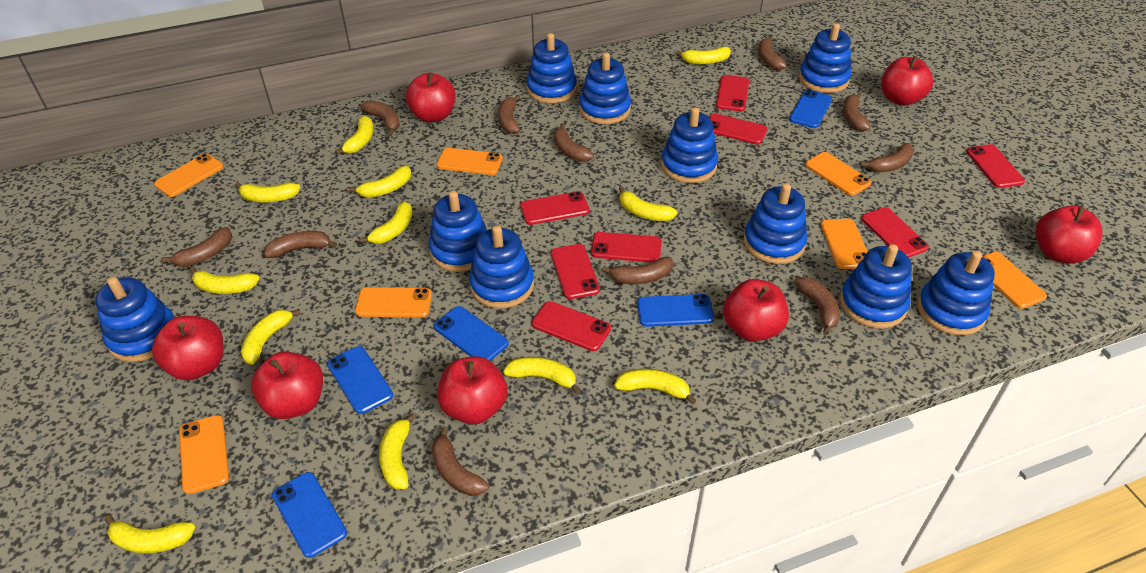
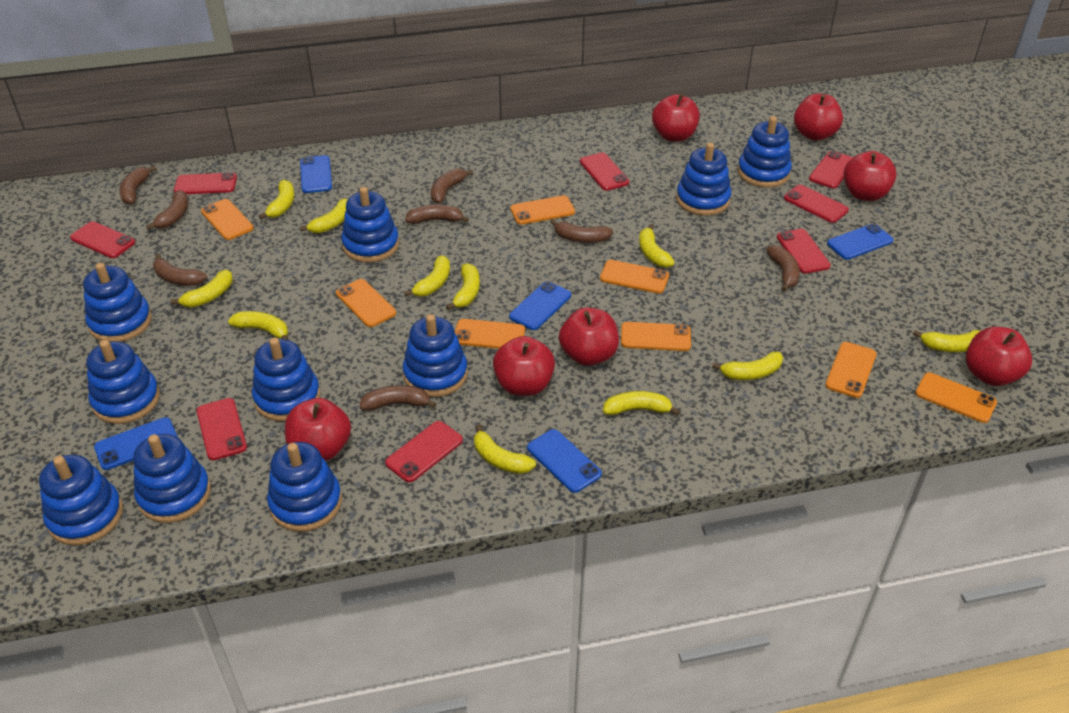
brown banana: [162,227,232,267] [264,231,337,258] [361,100,400,135] [432,427,489,496] [498,95,521,134] [554,123,594,162] [602,257,673,284] [758,36,787,70] [794,277,840,335] [843,93,870,131] [860,143,914,172] = 11 -> [119,166,156,205] [146,190,188,230] [153,254,207,286] [360,385,436,411] [405,205,469,224] [431,169,473,203] [550,219,613,243] [766,245,800,292] = 8
orange phone: [154,154,223,197] [179,415,229,494] [355,287,432,317] [437,148,503,175] [805,152,871,196] [820,219,868,269] [982,252,1047,309] = 7 -> [201,199,254,240] [336,279,396,327] [455,319,525,349] [510,195,575,225] [600,260,669,294] [621,322,691,351] [825,342,877,398] [915,373,997,423] = 8
yellow banana: [105,515,195,553] [190,267,259,294] [235,182,301,202] [241,309,301,365] [335,116,373,155] [349,166,411,198] [360,202,413,244] [379,413,416,489] [503,357,581,394] [614,369,697,405] [619,186,677,221] [675,47,731,65] = 12 -> [170,270,233,308] [228,311,288,340] [259,180,294,219] [300,199,347,233] [404,255,450,296] [446,263,480,310] [474,424,536,474] [603,391,680,416] [639,224,675,268] [712,352,783,380] [913,330,980,352] = 11

